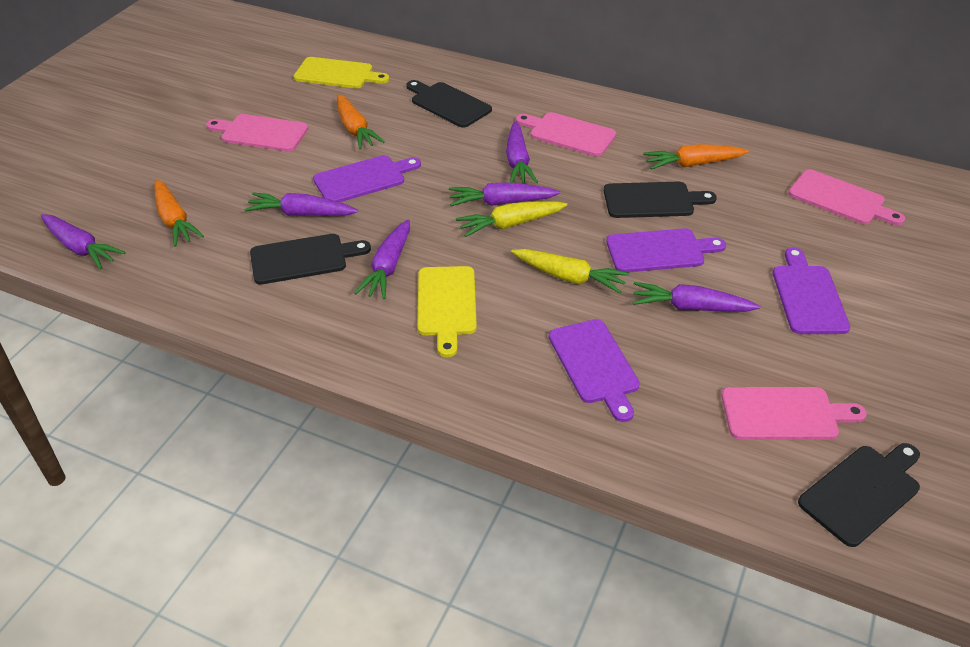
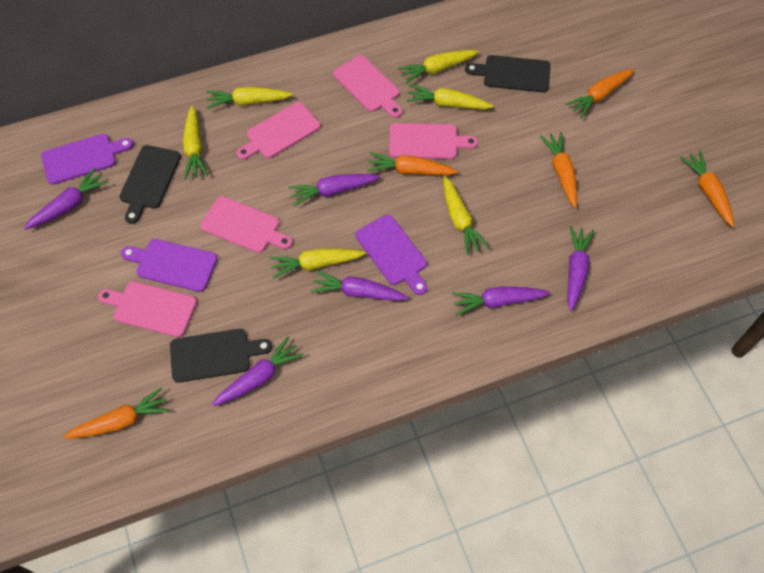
black cutting board: [250,234,371,284] [406,80,492,128] [604,182,717,218] [798,443,920,547] = 4 -> [119,145,181,224] [170,329,272,383] [465,55,550,92] = 3
orange carrot: [154,179,204,247] [337,94,385,149] [643,144,749,170] = 3 -> [63,387,170,438] [367,152,458,175] [540,132,577,208] [565,68,635,118] [680,151,735,227] = 5
pink cutting board: [206,114,309,152] [516,112,616,157] [721,387,867,440] [788,169,905,225] = 4 -> [98,281,197,337] [200,196,293,253] [236,102,321,160] [333,55,402,118] [389,123,478,159] = 5
purple cutting board: [313,155,421,202] [549,319,640,422] [606,228,726,272] [773,247,850,334] = 4 -> [41,134,133,185] [121,239,218,292] [355,215,427,295] = 3
yellow carrot: [456,201,567,237] [511,249,630,294] = 2 -> [183,106,208,179] [206,87,293,109] [269,249,366,279] [398,50,479,84] [407,84,493,110] [443,176,489,255] = 6
yellow cutting board: [294,57,389,88] [417,266,477,357] = 2 -> none = 0

